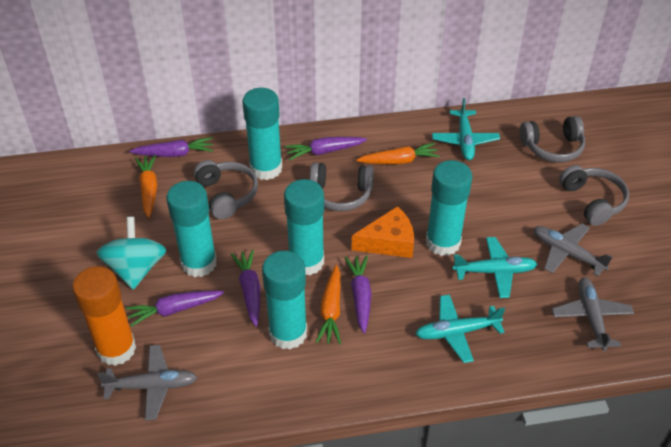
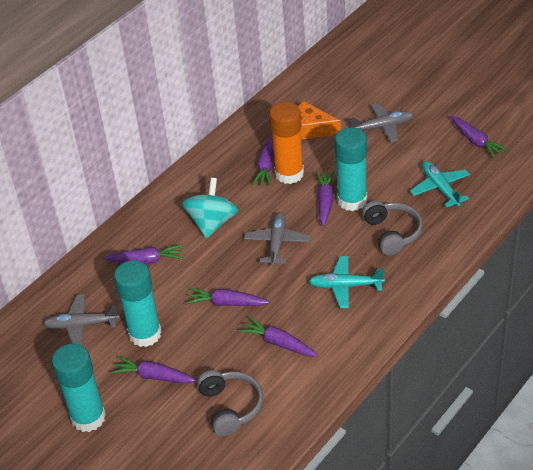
grey headphones: [193,160,258,219] [310,162,374,211] [520,116,585,162] [559,165,629,226] = 4 -> [197,370,263,436] [362,200,423,256] = 2
orange carrot: [135,155,157,218] [316,265,341,344] [356,143,440,164] = 3 -> none = 0
purple carrot: [126,290,224,327] [129,137,213,157] [231,249,260,327] [285,137,367,160] [345,255,371,334] = 5 -> [104,244,183,264] [111,356,197,383] [186,288,270,306] [238,316,318,357] [252,135,274,186] [316,171,335,226] [450,116,508,159] = 7
turquoise glue stick: [166,181,217,277] [242,88,282,180] [262,251,307,350] [284,179,324,276] [426,160,472,256] = 5 -> [52,344,106,432] [114,260,162,347] [335,127,367,211] = 3
turquoise plane: [416,294,505,363] [432,98,500,160] [452,237,537,298] = 3 -> [309,256,385,308] [410,161,470,207] = 2

